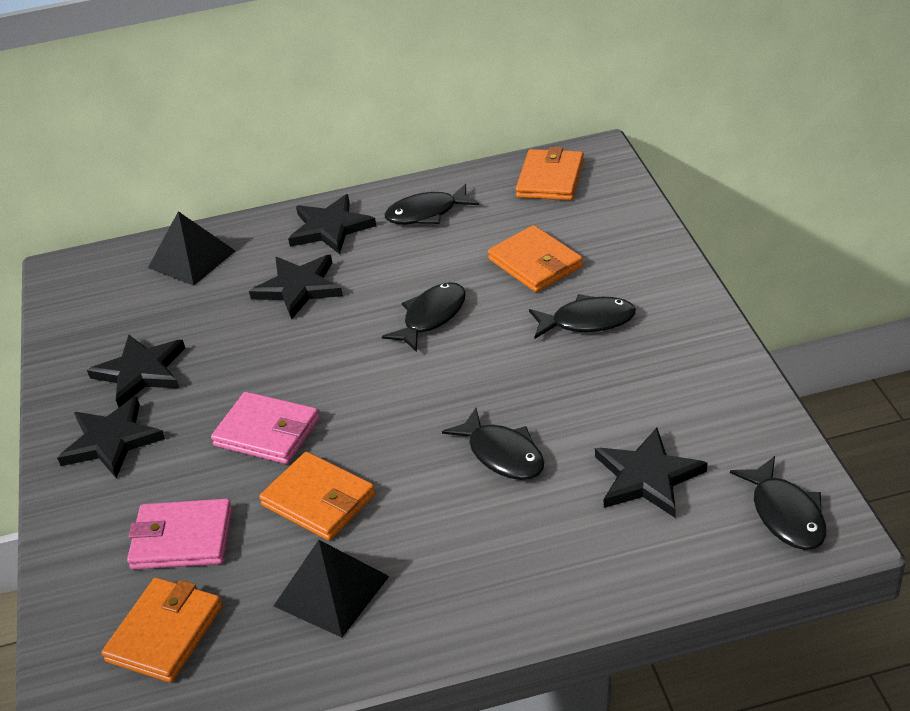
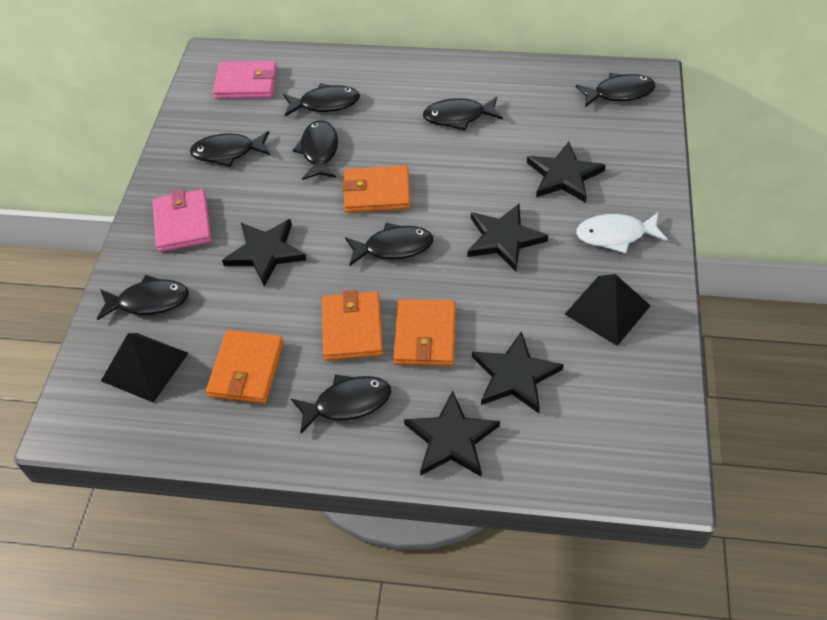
black fish: [382,282,466,352] [385,184,479,224] [442,408,544,480] [529,294,636,339] [730,456,826,550] = 5 -> [97,275,189,320] [190,131,270,167] [283,83,360,116] [291,375,391,433] [292,120,338,180] [345,223,434,266] [423,96,503,131] [576,73,656,107] = 8
white fish: none = 0 -> [576,213,667,253] = 1

